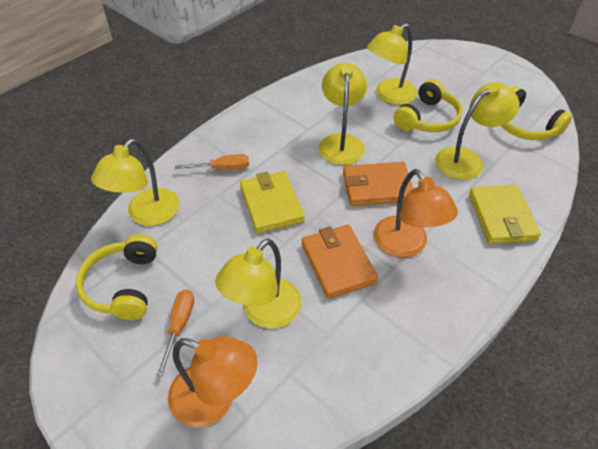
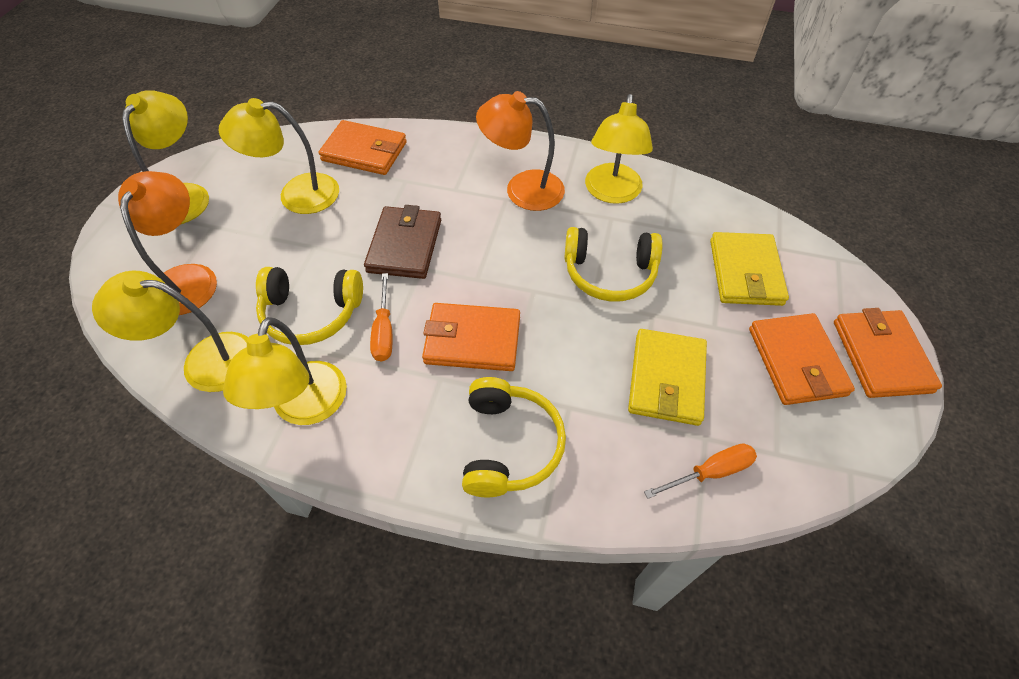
brown wallet: none = 0 -> [364,205,441,279] = 1
orange wallet: [302,225,378,299] [343,162,413,206] = 2 -> [318,120,407,175] [422,303,520,371] [749,313,855,405] [834,308,942,398] = 4

